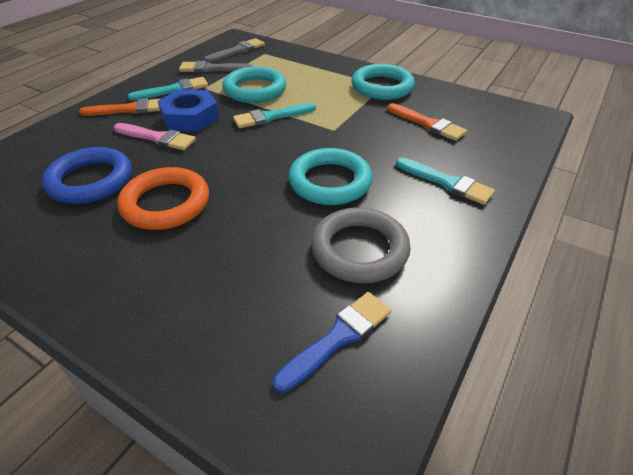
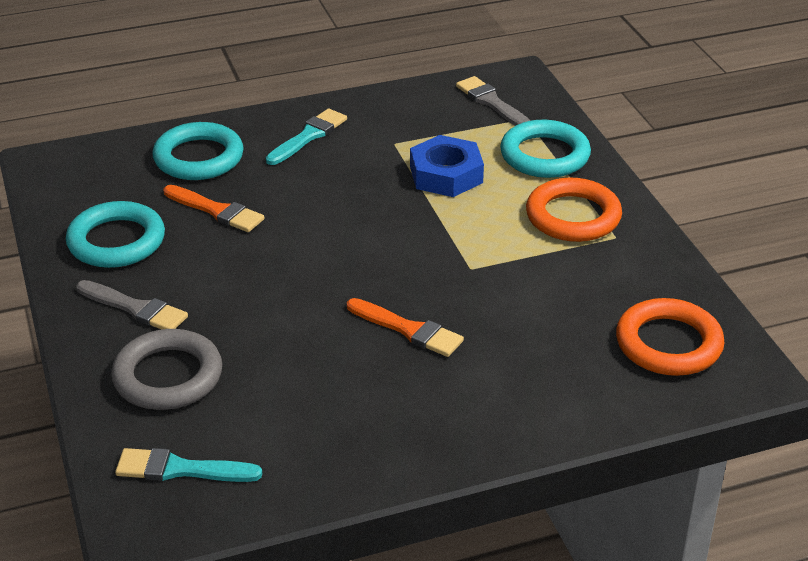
blue brush: [273,292,391,393] = 1 -> none = 0
blue ring: [42,147,131,204] = 1 -> none = 0
orange ring: [117,167,209,230] = 1 -> [526,178,622,242] [616,298,725,376] = 2
pink brush: [114,123,196,150] = 1 -> none = 0
turquoise brush: [128,77,208,101] [233,103,316,128] [396,158,495,205] = 3 -> [115,448,262,482] [266,108,347,165] = 2

